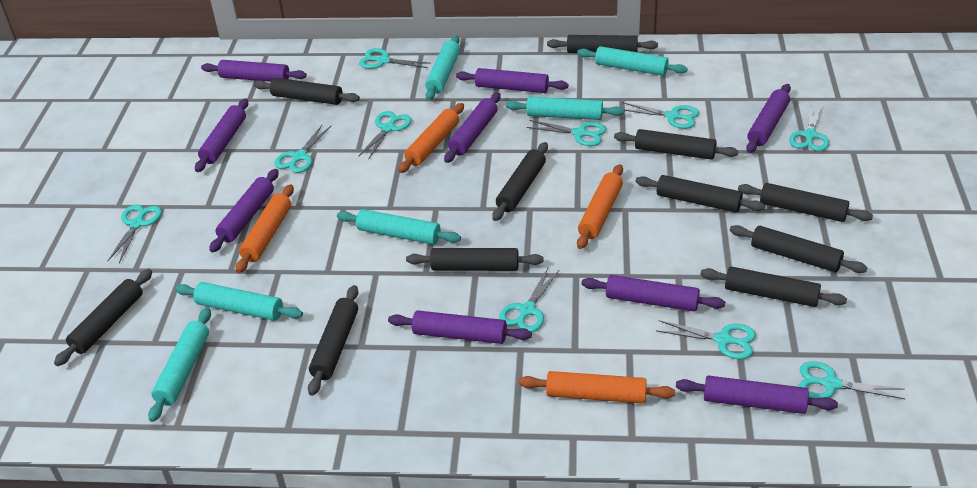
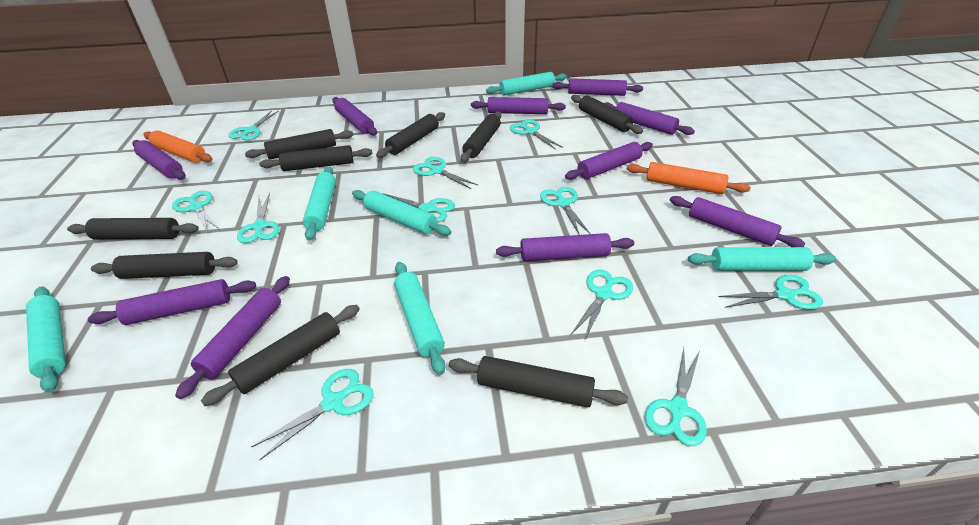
black rolling pin: [54,269,152,366] [254,78,360,105] [308,285,358,396] [406,248,544,271] [492,142,548,221] [547,35,658,53] [614,129,739,160] [636,175,765,212] [700,267,847,307] [730,225,868,273] [738,183,873,222] = 11 -> [67,218,199,239] [91,252,238,279] [201,305,360,406] [245,129,353,159] [259,145,373,171] [376,112,445,158] [449,356,628,407] [460,111,502,162] [571,95,643,134] = 9
orange rolling pin: [236,184,294,273] [398,103,464,173] [519,371,675,404] [577,164,623,249] = 4 -> [143,131,213,163] [627,162,751,194] = 2
purple rolling pin: [195,98,248,172] [201,60,307,82] [209,169,279,253] [388,310,532,344] [444,92,501,163] [456,68,569,93] [581,275,725,311] [676,376,838,414] [746,84,791,153] = 9 -> [88,279,256,325] [132,140,186,180] [175,276,290,399] [332,97,377,136] [471,97,566,114] [496,233,634,261] [552,78,643,96] [565,142,653,180] [604,102,695,135] [670,196,805,247] = 10
turquoise scissors: [108,205,162,263] [274,125,331,173] [358,111,412,160] [359,48,431,69] [499,268,560,332] [527,120,606,146] [623,102,699,129] [657,320,756,359] [789,104,829,151] [798,361,905,399] = 10 -> [172,191,220,233] [229,110,278,140] [237,193,280,243] [251,369,374,461] [383,193,455,222] [413,157,478,189] [510,119,563,150] [540,187,590,235] [571,270,633,341] [645,348,707,446] [718,275,823,310] = 11

